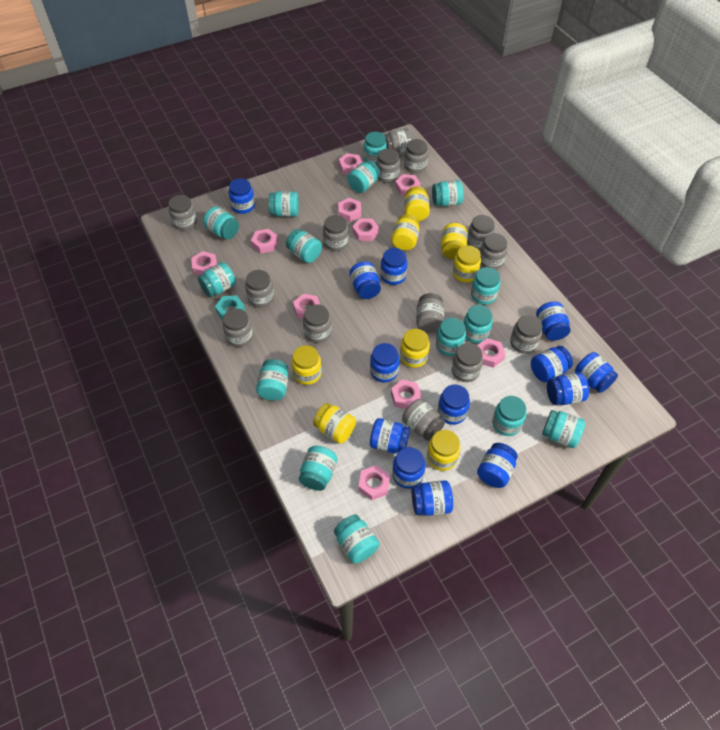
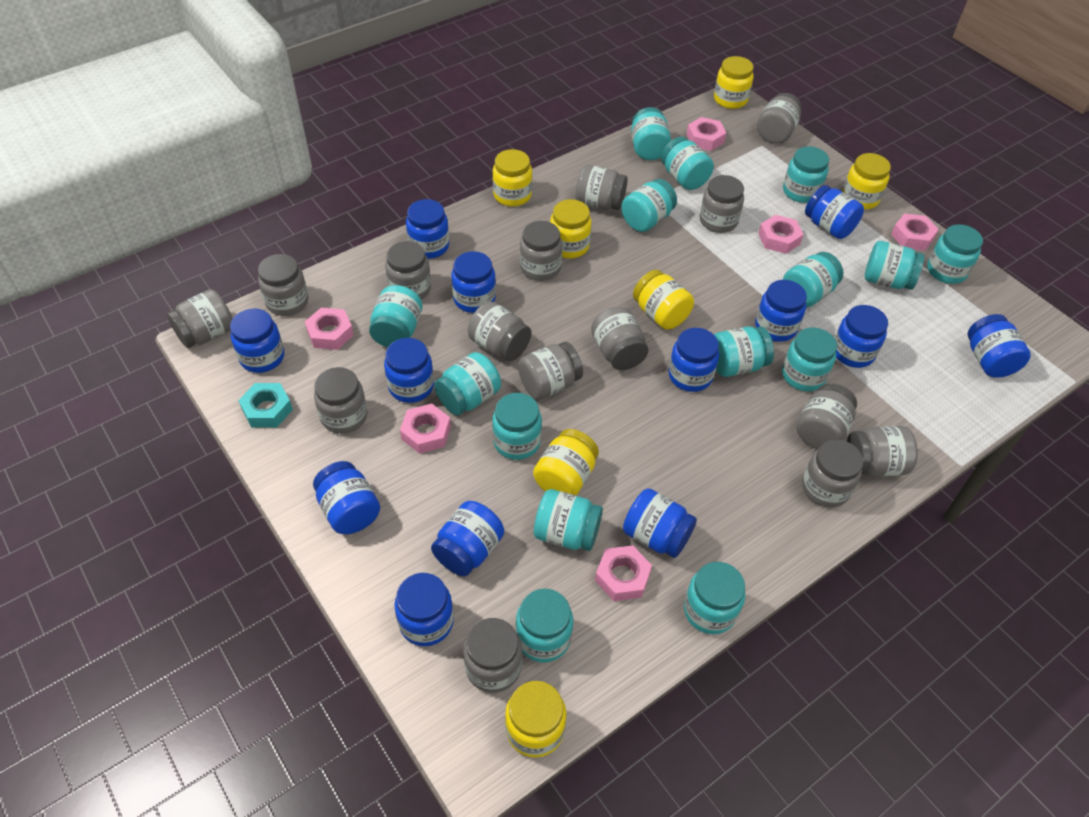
grey jar: [168,195,197,231] [222,308,253,347] [245,270,274,307] [303,304,332,343] [323,215,349,251] [376,149,400,183] [384,129,413,154] [402,399,445,441] [404,139,428,173] [416,293,444,332] [452,343,483,382] [467,215,495,251] [480,233,507,270] [510,315,542,354] = 14 -> [167,289,233,348] [258,254,309,316] [314,367,367,434] [385,241,431,299] [463,618,522,693] [468,301,531,361] [518,342,583,400] [520,221,562,281] [576,165,628,210] [591,307,648,370] [700,175,744,233] [757,93,802,144] [796,383,857,449] [802,439,863,508] [847,426,918,477] = 15
pink nut: [191,251,217,275] [251,229,278,253] [293,294,320,319] [338,198,361,222] [339,153,363,174] [352,218,379,241] [358,465,390,500] [391,379,422,409] [395,174,421,196] [477,338,506,368] = 10 -> [305,308,354,350] [400,404,451,454] [595,545,652,601] [686,117,726,151] [758,215,804,254] [891,213,939,251] = 6
yellow jar: [292,345,322,385] [313,403,356,444] [391,214,419,250] [400,329,430,368] [404,186,430,221] [427,430,460,471] [441,223,468,259] [453,245,481,282] = 8 -> [493,149,532,207] [505,681,566,758] [533,429,599,496] [550,199,592,258] [633,270,694,330] [714,56,754,109] [842,153,891,210] = 7

